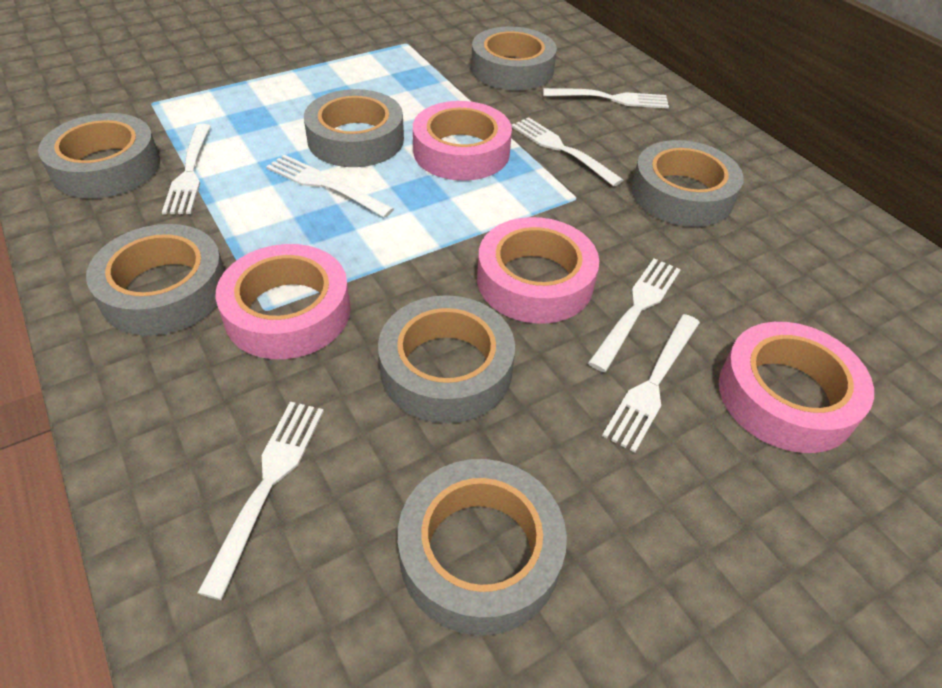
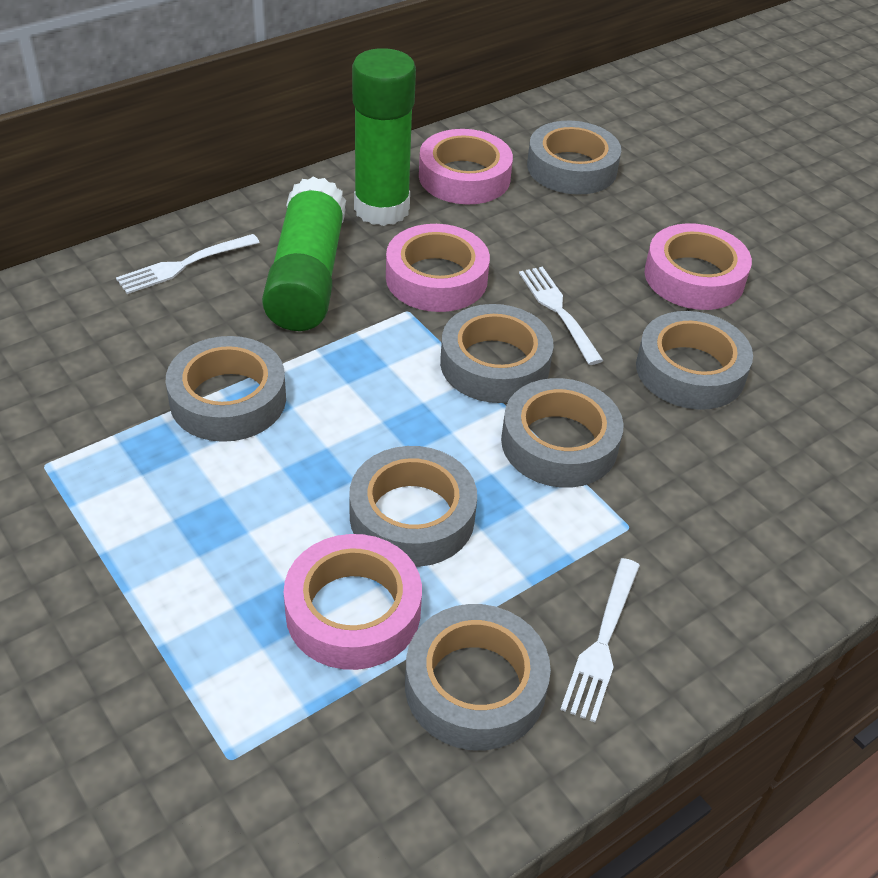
green glue stick: none = 0 -> [262,177,346,331] [352,48,416,226] = 2
white fork: [162,124,211,214] [197,402,324,600] [266,155,394,218] [511,117,623,186] [543,88,669,108] [588,258,681,372] [602,314,700,453] = 7 -> [116,234,260,294] [519,266,604,365] [560,558,640,722] = 3

